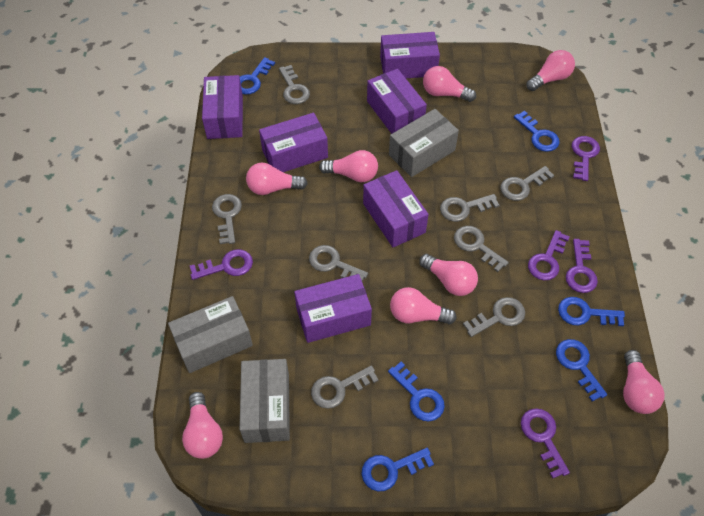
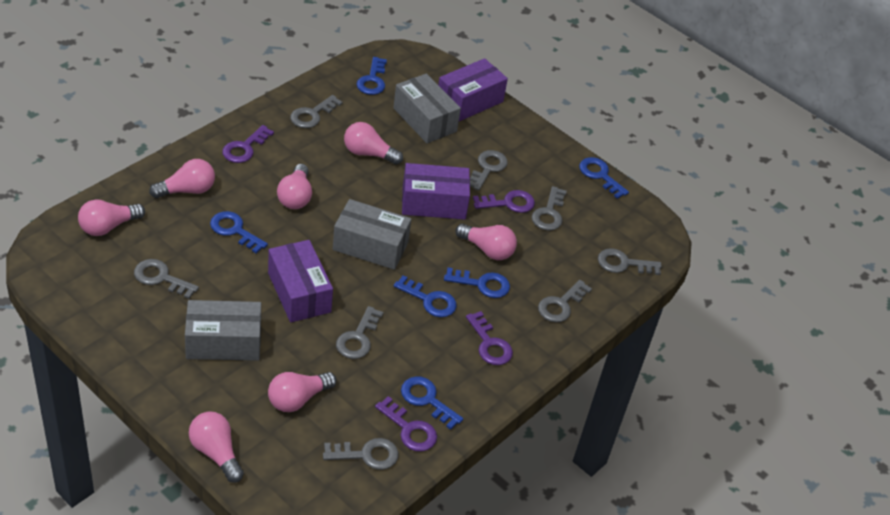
pink light bulb: [182,392,223,459] [246,163,308,195] [319,150,378,182] [390,287,457,324] [419,254,478,296] [423,66,476,102] [526,50,575,91] [623,350,665,414] = 8 -> [78,199,145,236] [149,159,215,198] [189,412,244,483] [268,372,336,412] [277,164,312,209] [344,122,403,165] [455,224,517,260] = 7
purple box: [202,75,243,139] [259,113,328,172] [294,274,372,343] [363,170,429,248] [367,69,427,134] [380,32,440,78] = 6 -> [268,240,333,322] [402,163,470,220] [438,58,508,121] = 3
purple key: [190,249,253,280] [521,408,570,478] [528,230,570,280] [566,239,598,293] [572,136,600,181] = 5 -> [222,125,274,163] [375,396,437,452] [466,311,513,365] [473,190,535,213] = 4

